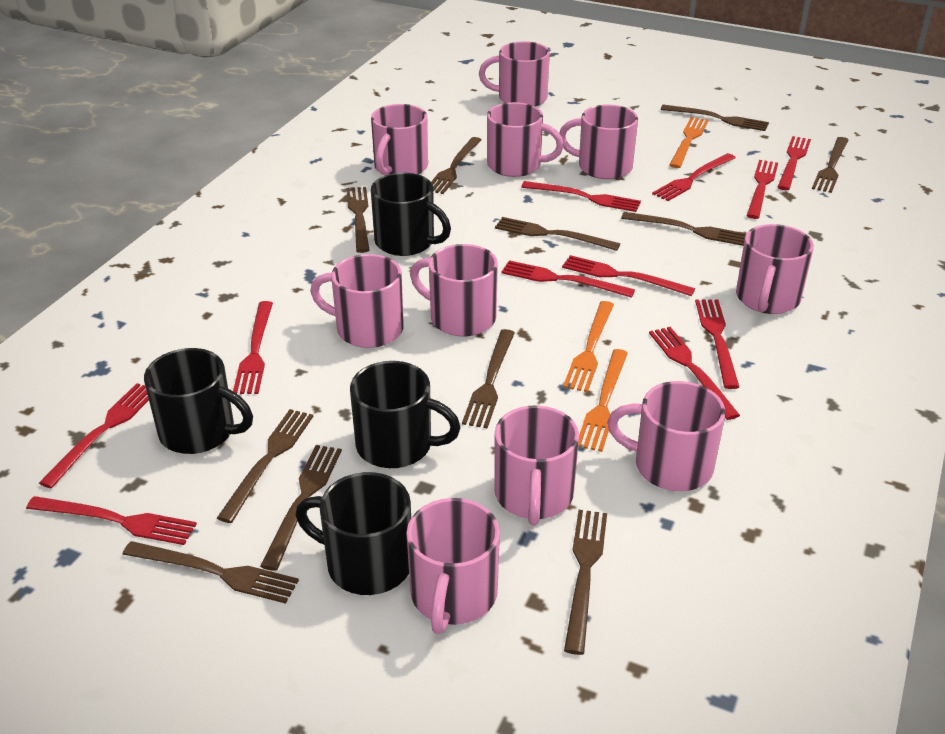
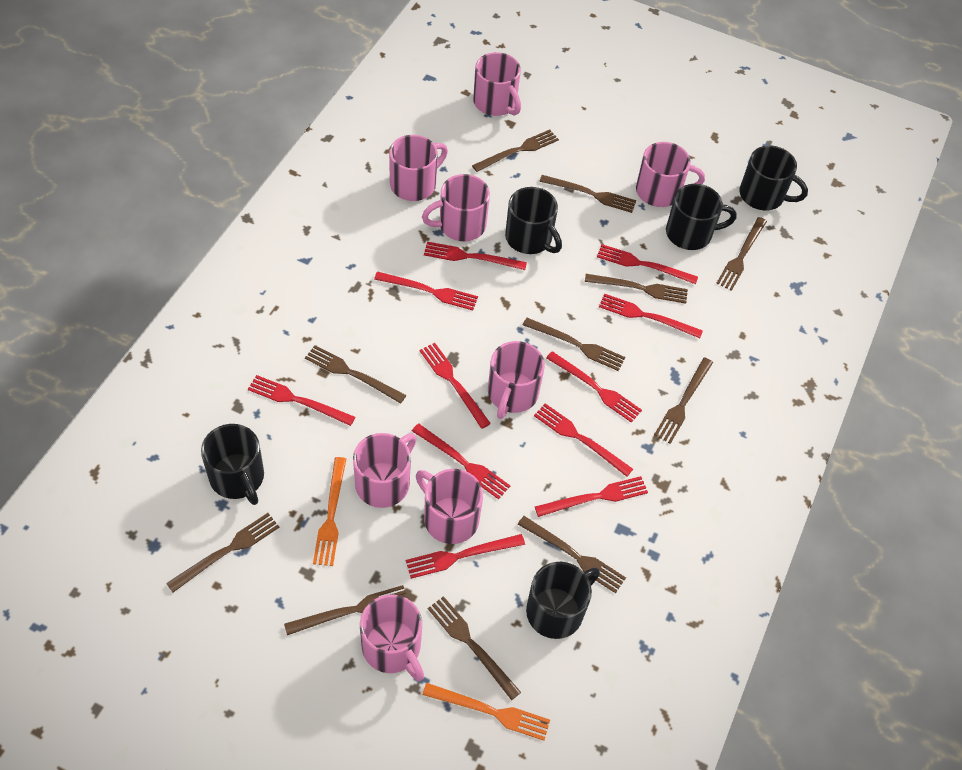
black mug: [144,348,253,454] [295,472,411,595] [350,361,461,468] [371,173,451,256] = 4 -> [201,424,264,505] [505,187,562,254] [526,562,600,639] [666,184,737,250] [739,145,808,210] = 5
orange fork: [563,301,614,392] [578,349,628,452] [669,117,708,168] = 3 -> [313,457,346,566] [422,683,550,741] = 2
pink mug: [310,254,404,348] [371,104,428,176] [406,498,500,634] [410,244,498,337] [479,41,550,107] [487,102,564,177] [494,405,579,525] [559,105,638,179] [607,381,725,491] [736,224,814,314] = 10 -> [353,433,416,508] [360,595,424,681] [389,135,448,201] [416,469,483,544] [422,174,490,241] [473,52,521,116] [488,341,545,419] [636,142,705,207] = 8

